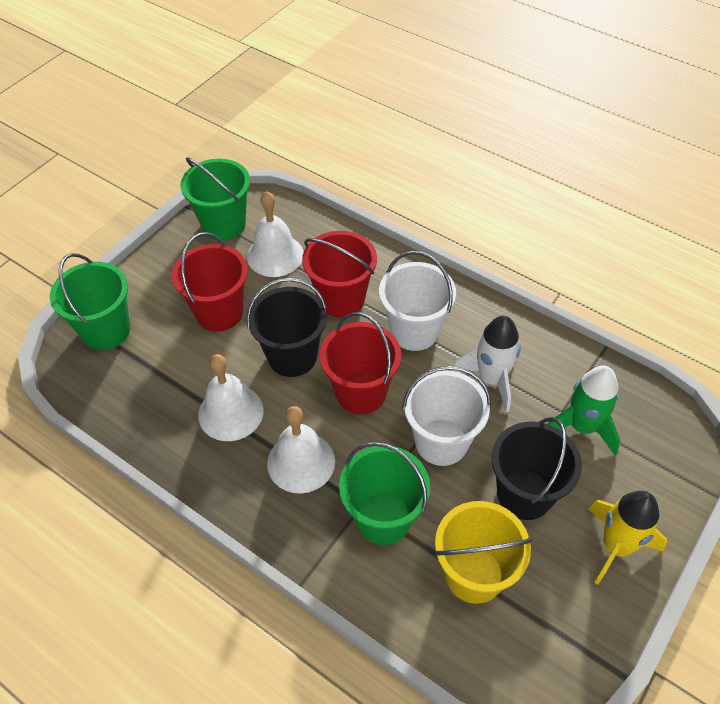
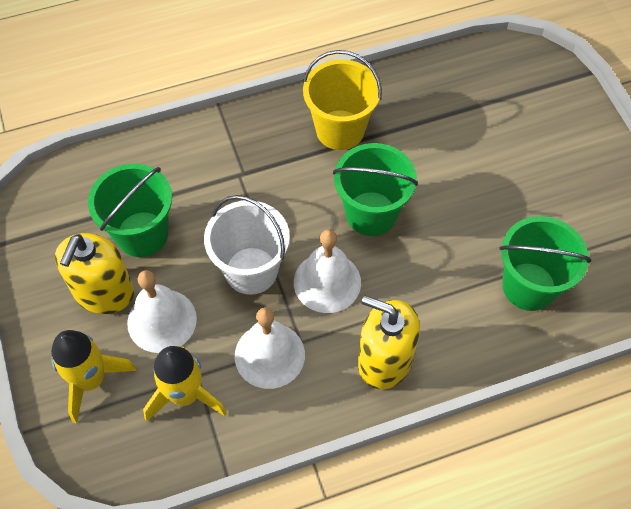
black bucket: [246,278,327,377] [491,417,582,520] = 2 -> none = 0
green rocket: [548,366,621,455] = 1 -> none = 0
red bucket: [172,232,248,332] [302,231,377,317] [320,312,401,414] = 3 -> none = 0
white bucket: [379,251,456,351] [402,366,491,466] = 2 -> [204,195,290,295] = 1
white rocket: [452,315,521,412] = 1 -> none = 0
yellow rocket: [588,491,667,584] = 1 -> [51,330,136,423] [143,346,227,422] = 2
yellow soap dispenser: none = 0 -> [55,233,134,314] [358,296,420,389] = 2

